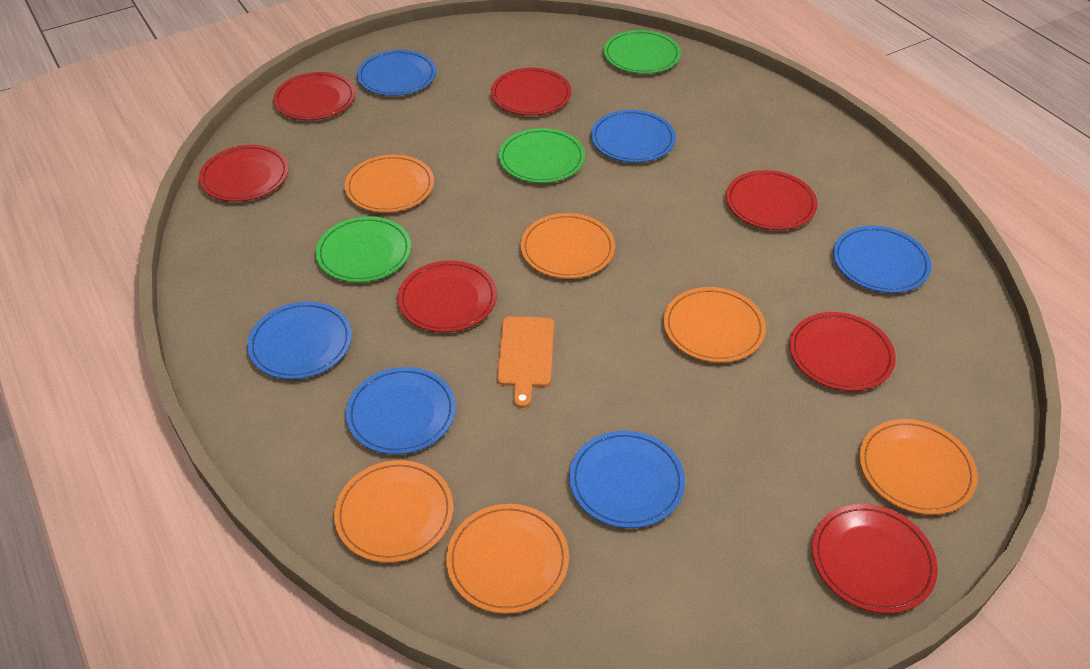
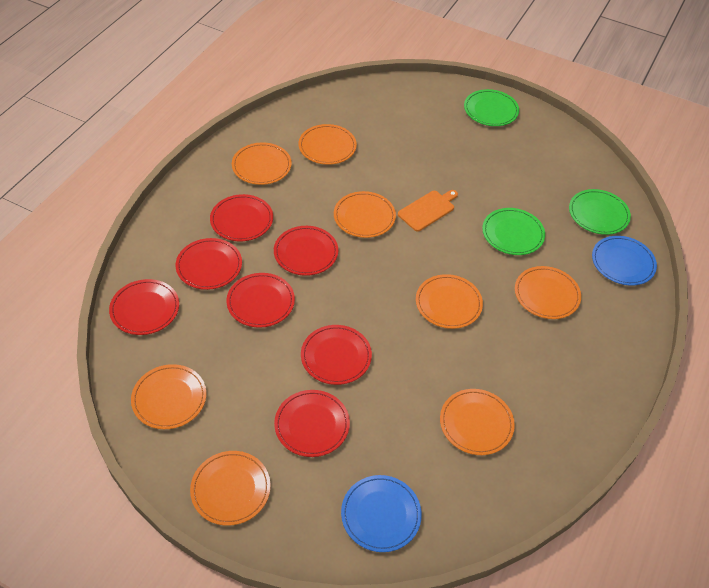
blue plate: [247,302,352,379] [346,367,456,454] [357,50,436,96] [569,431,685,528] [591,110,676,163] [833,226,931,293] = 6 -> [341,475,422,552] [592,236,657,286] = 2
orange plate: [334,460,453,563] [345,154,434,213] [446,504,569,614] [521,213,615,279] [664,287,766,363] [859,419,978,515] = 6 -> [131,364,206,429] [190,451,271,526] [232,142,292,185] [298,124,357,165] [334,191,396,238] [416,274,483,329] [440,389,515,455] [515,266,581,319] = 8

